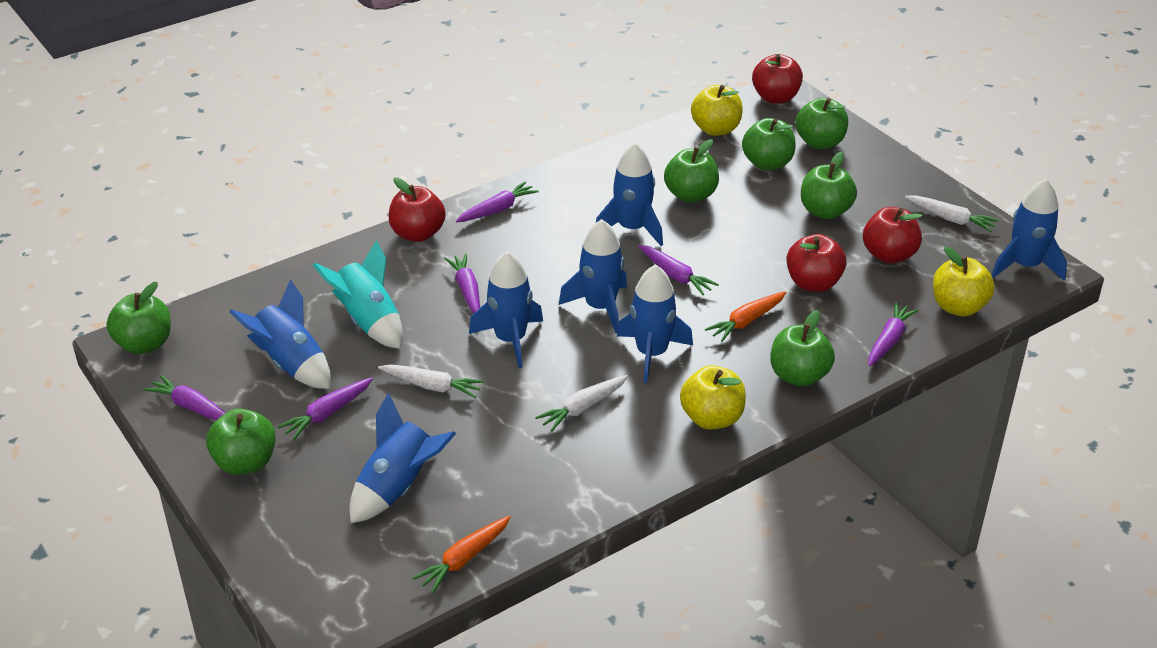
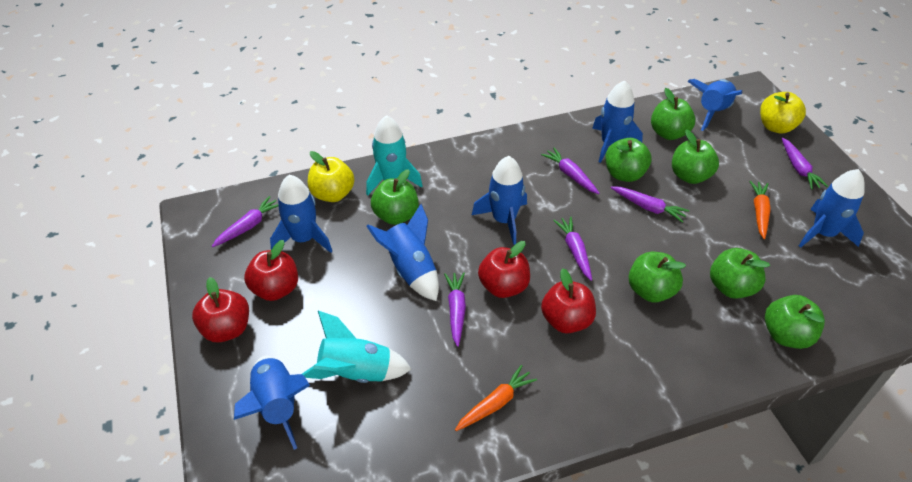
turquoise rocket: [313,240,403,349] = 1 -> [302,310,411,383] [366,115,422,195] = 2
white carrot: [378,364,484,398] [535,375,628,432] [905,195,999,232] = 3 -> none = 0
yellow apple: [680,365,746,429] [691,85,743,136] [933,247,995,316] = 3 -> [308,151,355,202] [760,92,806,134] = 2

